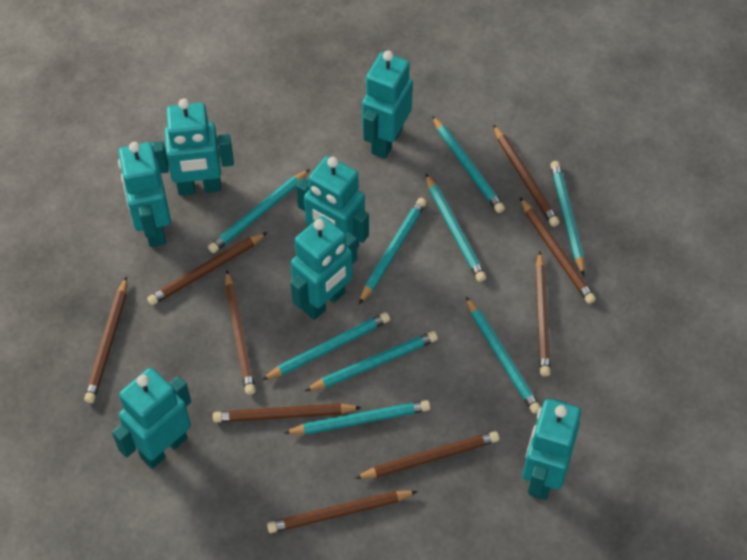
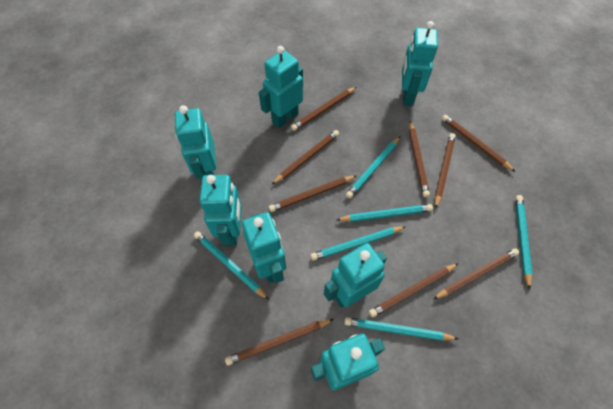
turquoise pencil: [208,169,310,253] [262,312,390,380] [284,400,430,435] [305,331,438,391] [359,198,427,304] [426,174,486,282] [432,116,505,213] [466,297,541,414] [550,161,585,276] = 9 -> [194,231,269,300] [311,226,406,261] [337,204,433,222] [345,317,458,341] [346,137,400,198] [515,195,532,290] = 6

